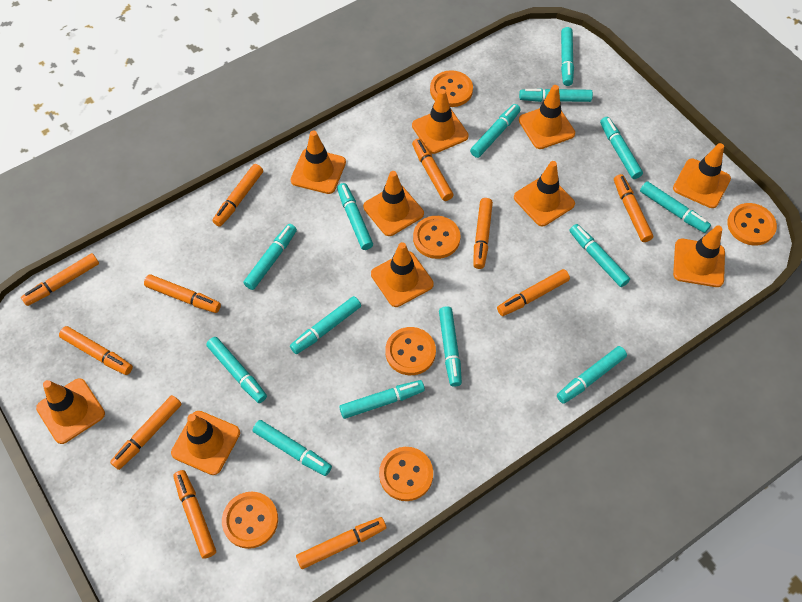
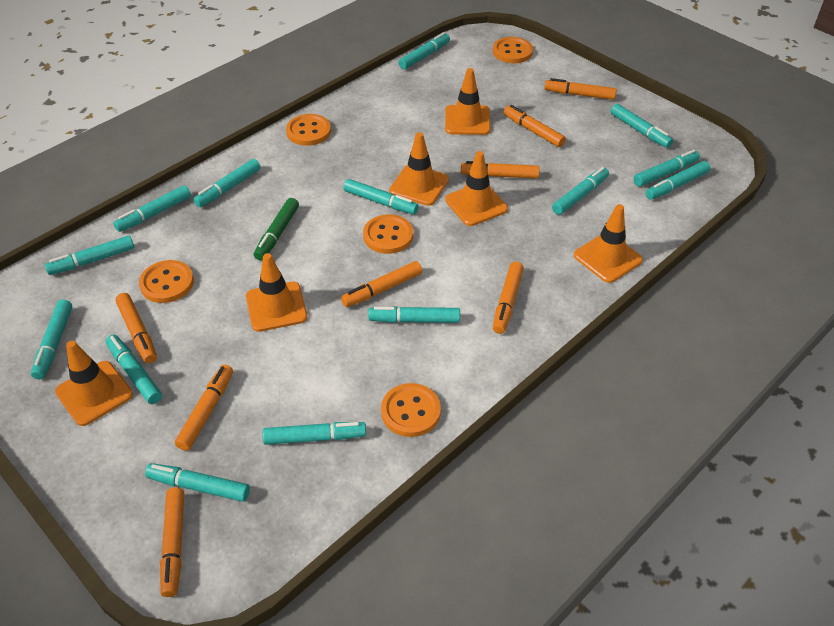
green marker: none = 0 -> [254,198,299,261] = 1
orange button: [222,492,278,549] [379,447,433,501] [385,327,436,375] [413,216,460,259] [430,70,473,107] [727,203,777,246] = 6 -> [139,260,194,303] [286,114,331,146] [363,214,413,254] [381,383,441,437] [493,37,533,63] = 5
orange marker: [21,253,99,306] [59,326,133,375] [110,395,182,470] [144,275,221,313] [173,470,216,559] [212,164,263,227] [296,517,386,569] [412,138,453,201] [473,198,493,269] [497,269,570,316] [614,174,653,242] = 11 -> [115,293,157,363] [160,488,184,597] [175,365,233,451] [341,261,422,307] [461,161,540,179] [493,262,524,334] [504,105,566,147] [544,78,617,100] = 8
orange traffic cone: [36,378,105,444] [171,411,240,475] [291,130,346,194] [363,171,424,236] [371,242,434,307] [412,89,469,154] [514,161,575,226] [519,85,575,149] [673,143,731,208] [673,226,725,287] = 10 -> [55,341,133,426] [246,253,307,332] [389,132,449,206] [445,68,491,135] [445,151,508,226] [574,204,643,283] = 6

